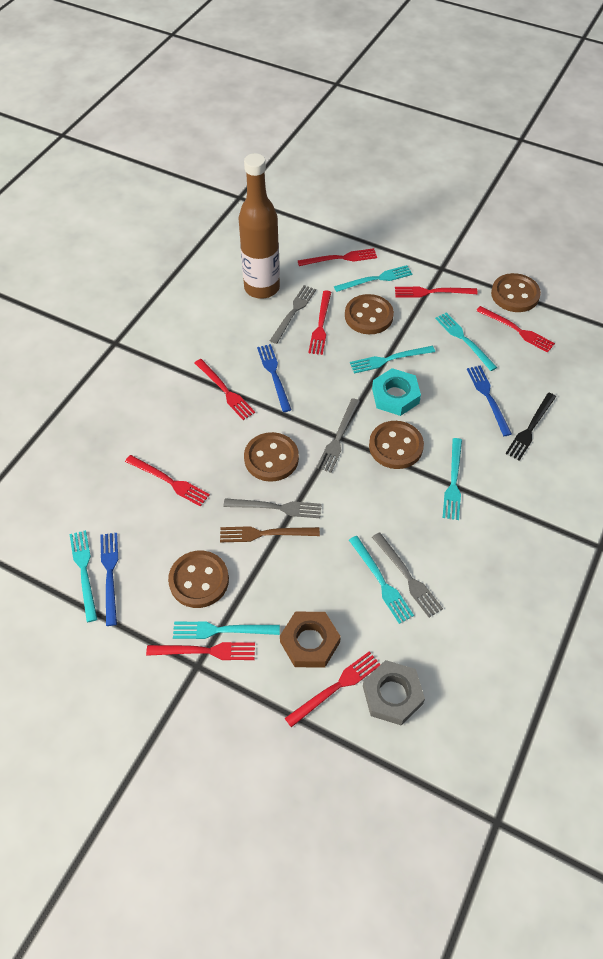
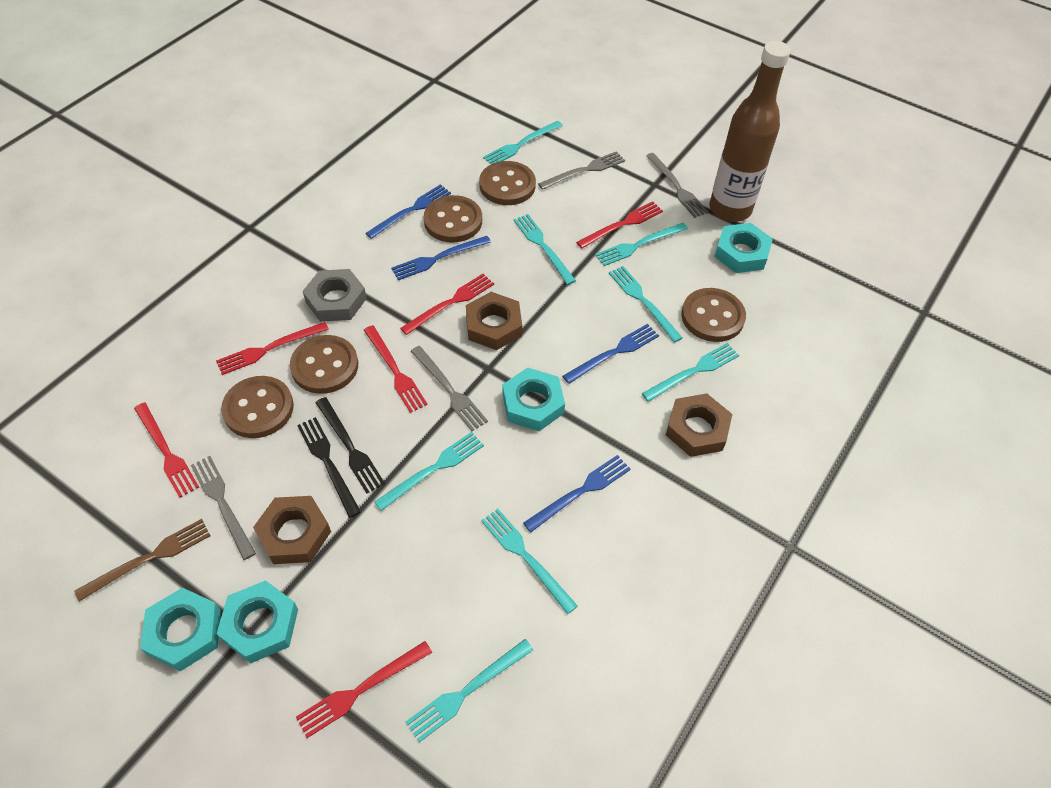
black fork: [505,393,556,461] = 1 -> [297,417,361,518] [316,397,385,494] = 2
blue fork: [100,533,118,626] [257,344,291,412] [467,365,512,436] = 3 -> [365,184,451,239] [391,236,491,280] [523,455,631,532] [562,324,659,384] = 4
brown nut: [280,612,341,668] = 1 -> [253,496,331,564] [466,292,522,350] [666,394,732,457] = 3
red fork: [125,455,210,507] [146,642,255,660] [195,359,255,420] [285,651,381,727] [298,248,377,266] [308,291,331,355] [395,287,478,298] [476,306,555,353] = 8 -> [134,403,199,498] [216,322,329,375] [296,641,432,738] [364,325,428,413] [400,274,494,335] [576,201,663,249] = 6
turquoise fork: [69,530,98,622] [173,622,280,639] [334,265,412,292] [349,536,414,624] [350,346,435,374] [435,312,497,371] [443,438,462,520] = 7 -> [374,432,484,511] [406,639,533,742] [481,509,578,614] [483,121,563,164] [514,214,576,285] [595,223,688,266] [609,266,682,343] [642,343,739,402] = 8
turquoise nut: [372,368,421,416] = 1 -> [140,588,221,671] [217,580,298,663] [503,368,565,431] [714,223,773,273] = 4

